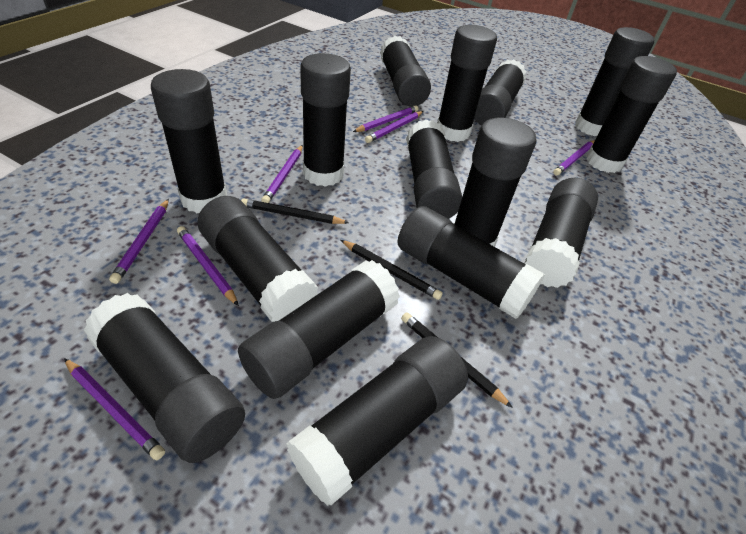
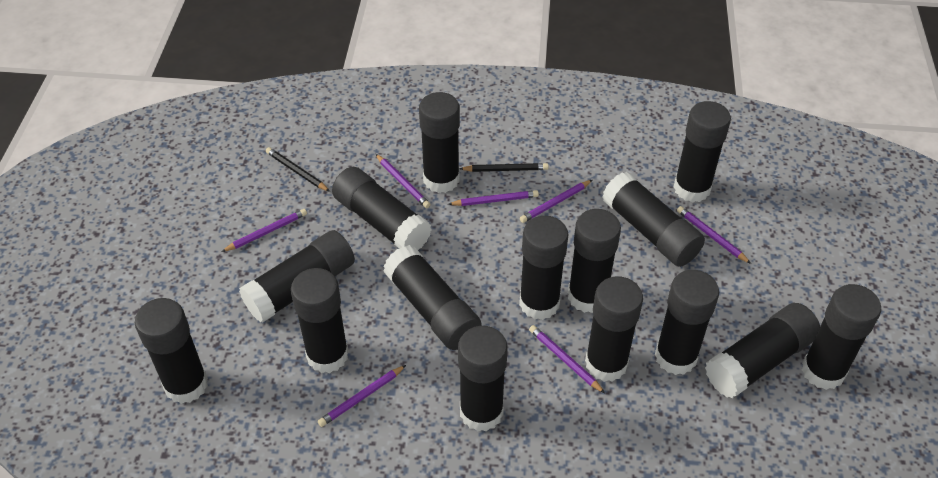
black pencil: [241,198,349,224] [341,240,443,300] [401,313,513,408] = 3 -> [266,147,330,192] [459,163,549,172] = 2

